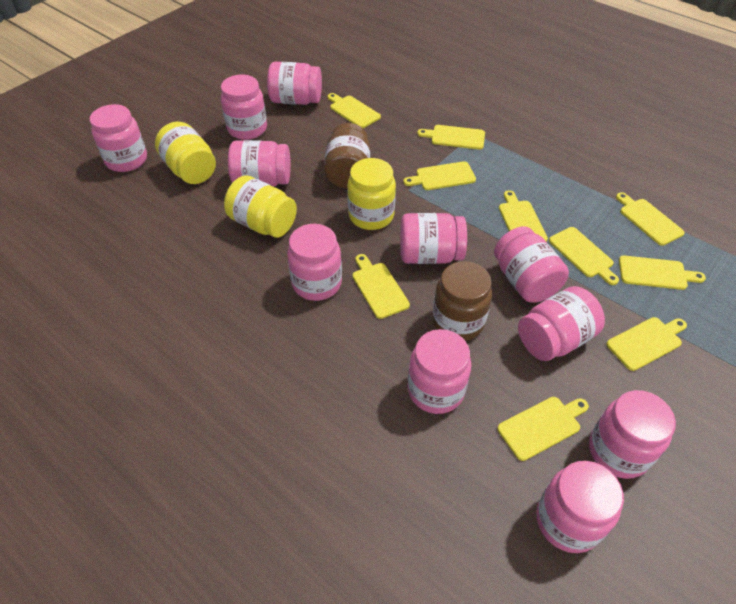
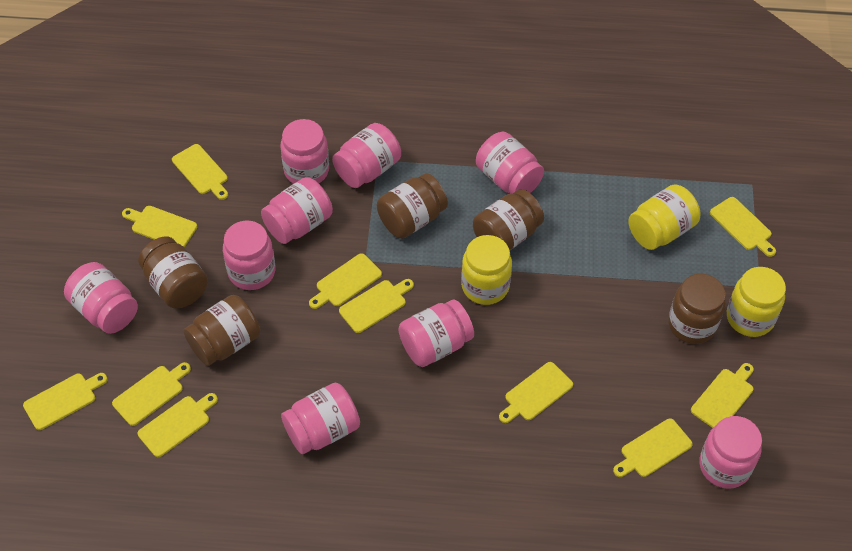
brown jar: [324,123,370,188] [432,261,492,341] = 2 -> [138,236,208,308] [184,295,261,366] [377,173,448,239] [473,189,544,250] [668,274,726,344] = 5
pink jar: [90,104,147,172] [221,75,267,140] [228,140,291,186] [267,62,322,105] [287,224,342,301] [400,213,467,264] [408,329,471,414] [494,226,569,303] [518,286,605,361] [536,461,624,553] [589,390,676,479] = 11 -> [64,262,138,334] [223,221,276,290] [261,177,333,244] [280,119,329,184] [281,383,360,454] [332,123,401,188] [399,299,474,367] [476,132,544,194] [699,416,762,489] = 9
yellow cutting board: [328,93,381,128] [353,254,410,319] [403,161,476,190] [417,125,485,150] [497,397,589,461] [499,190,548,242] [549,227,619,285] [606,317,687,371] [616,192,685,246] [619,256,706,290] = 10 -> [23,373,108,430] [112,362,191,426] [122,206,197,247] [138,393,218,457] [172,144,228,200] [309,253,382,309] [339,279,414,333] [499,362,573,423] [613,418,693,477] [691,363,754,428] [710,197,776,257] = 11

